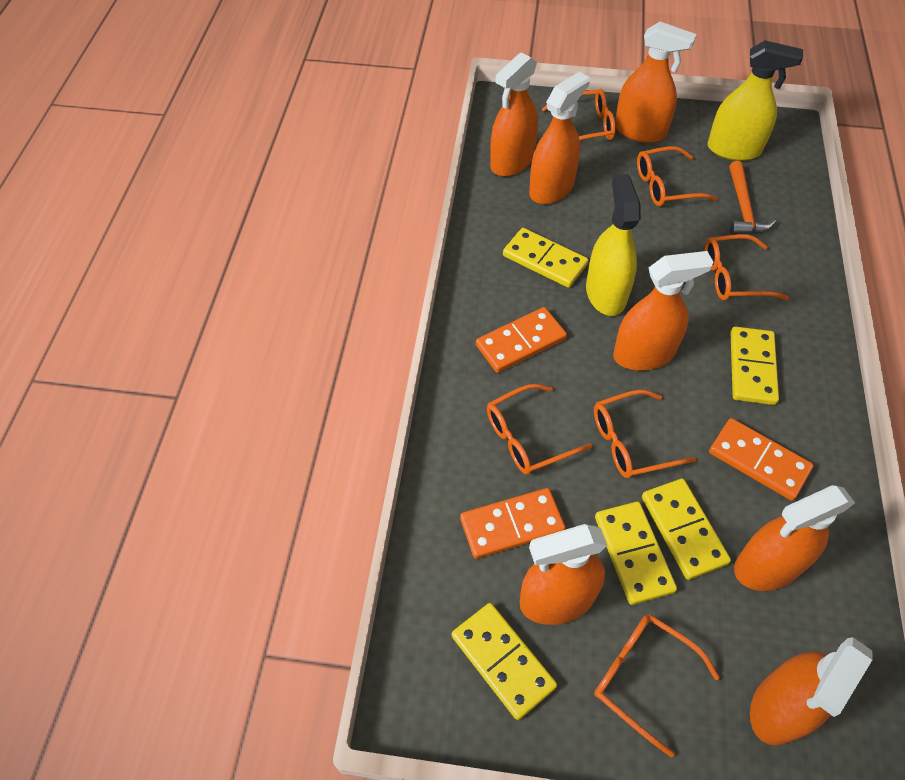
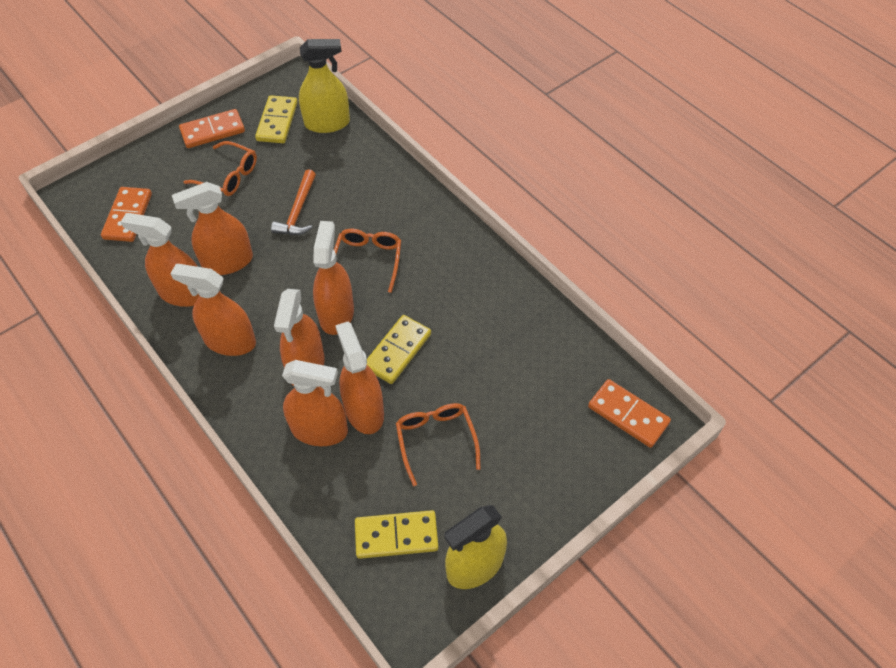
orange glasses: [487,384,592,474] [542,89,615,140] [594,390,696,478] [594,614,720,757] [637,146,718,206] [704,234,789,301] = 6 -> [184,141,257,196] [334,229,401,293] [396,403,481,486] = 3
yellow domino: [452,603,557,720] [503,228,588,288] [595,502,677,605] [642,479,731,580] [731,327,779,405] = 5 -> [255,95,298,143] [355,510,438,559] [367,315,431,384] = 3

